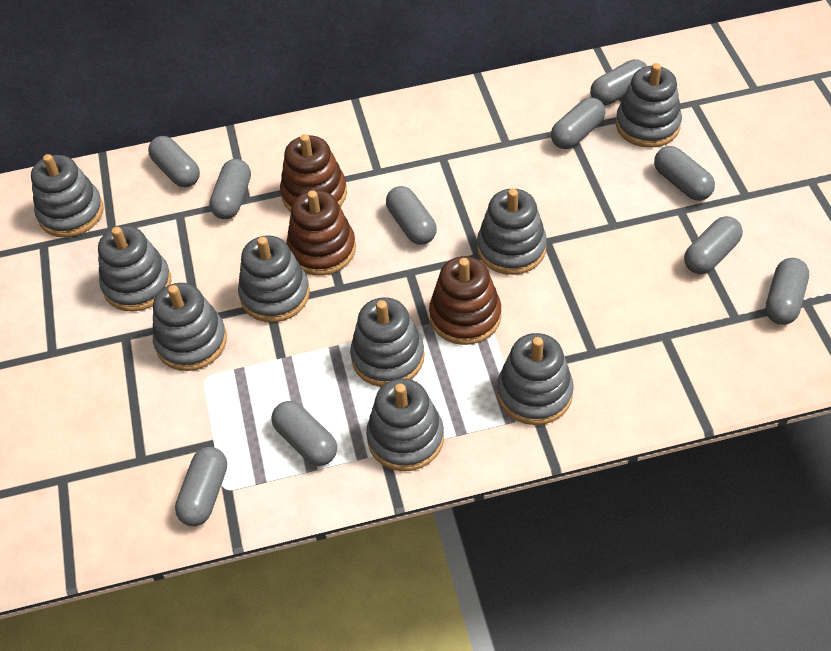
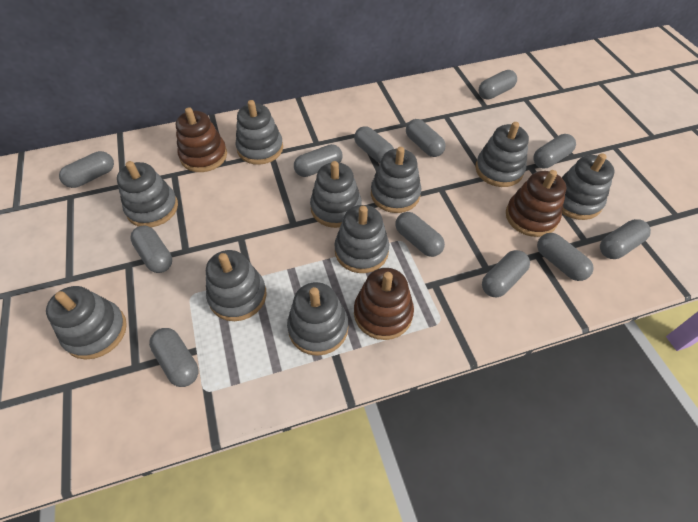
grey capsule: [148,136,200,188] [175,447,227,526] [209,159,251,219] [271,401,337,466] [386,186,437,245] [551,97,605,149] [590,59,647,105] [654,146,715,201] [684,216,743,274] [765,258,809,325] = 10 -> [59,151,114,188] [130,225,172,273] [149,328,199,387] [294,144,343,177] [354,126,394,163] [396,212,445,257] [406,119,446,157] [479,70,517,100] [482,250,530,298] [533,134,576,168] [537,233,593,281] [600,219,651,259] = 12
grey stacking toy: [31,154,103,237] [98,226,171,312] [153,283,227,371] [238,235,310,322] [350,297,425,387] [366,378,444,471] [477,189,547,275] [497,333,574,425] [616,63,682,148] = 9 -> [46,286,127,360] [117,161,178,227] [206,250,267,321] [235,100,283,165] [287,282,348,356] [310,161,362,228] [334,205,389,273] [371,147,421,213] [475,122,529,187] [562,153,615,220] = 10

